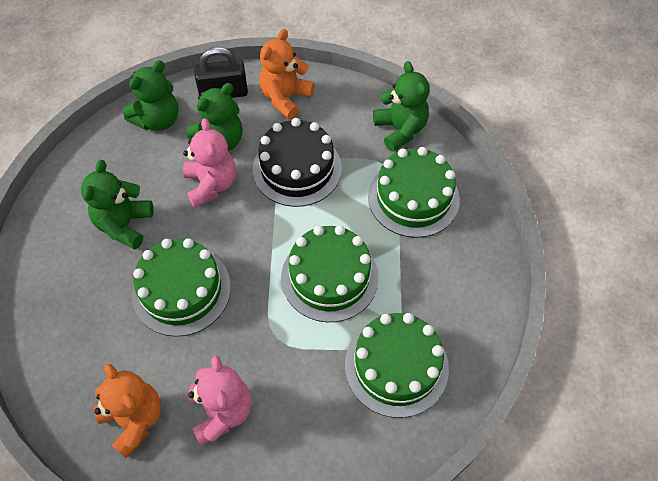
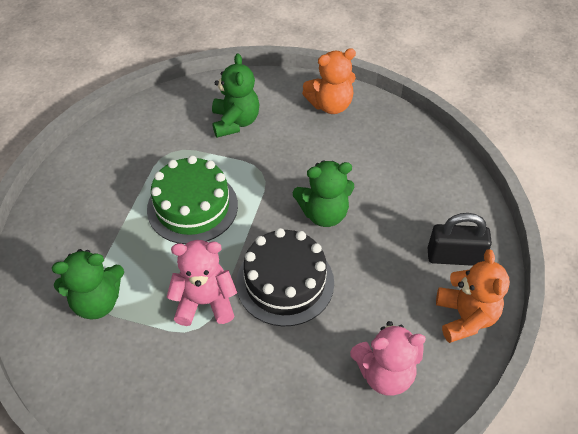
green cake: [132,238,231,337] [281,225,379,322] [345,313,449,418] [368,147,460,238] = 4 -> [147,156,238,244] = 1
green teddy bear: [81,160,154,250] [122,60,179,131] [186,83,243,151] [373,61,429,152] = 4 -> [52,249,124,320] [212,53,260,138] [293,160,355,227] = 3

